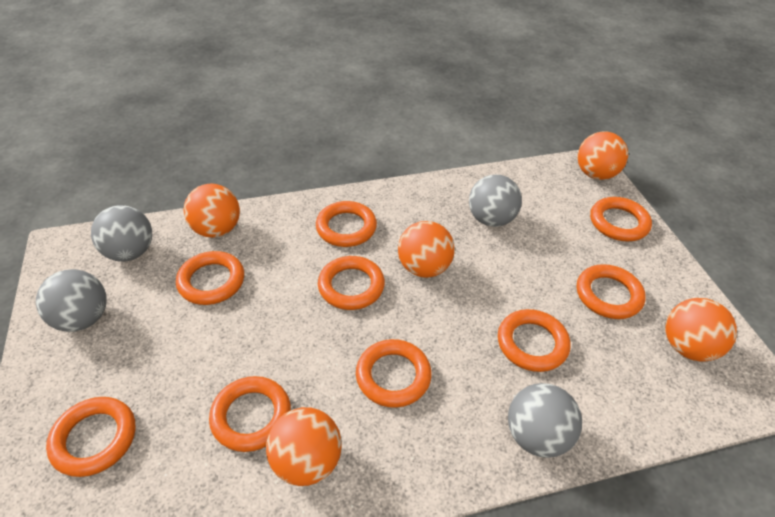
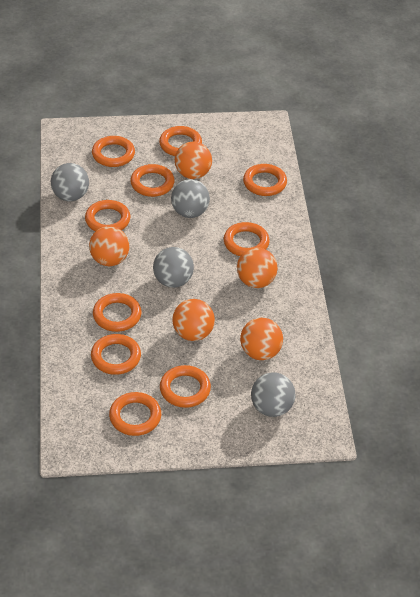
orange ring: [46,397,136,477] [176,251,244,305] [209,376,291,452] [316,201,377,247] [318,256,385,310] [356,339,432,408] [498,309,571,372] [577,264,646,319] [590,197,652,241] = 9 -> [85,200,131,232] [91,334,141,375] [92,136,135,167] [93,293,141,332] [109,392,161,436] [130,164,175,197] [159,126,202,156] [160,365,211,408] [224,222,270,256] [243,164,287,196] = 10

